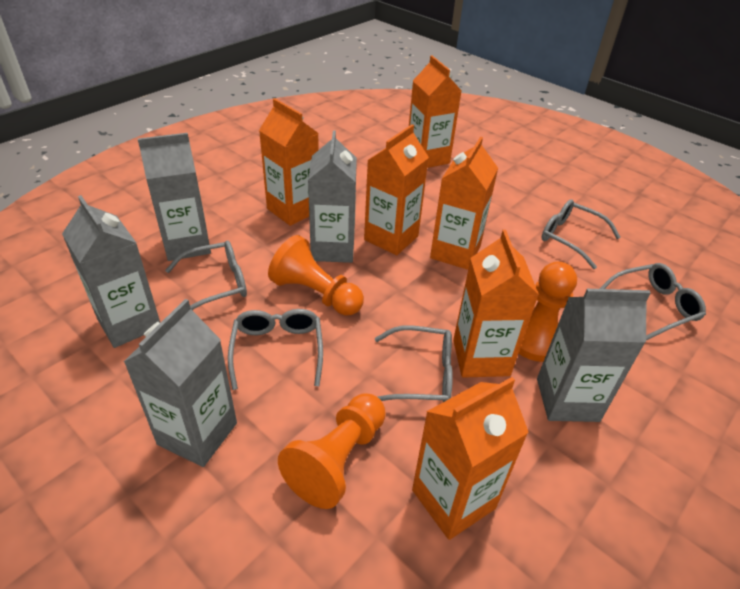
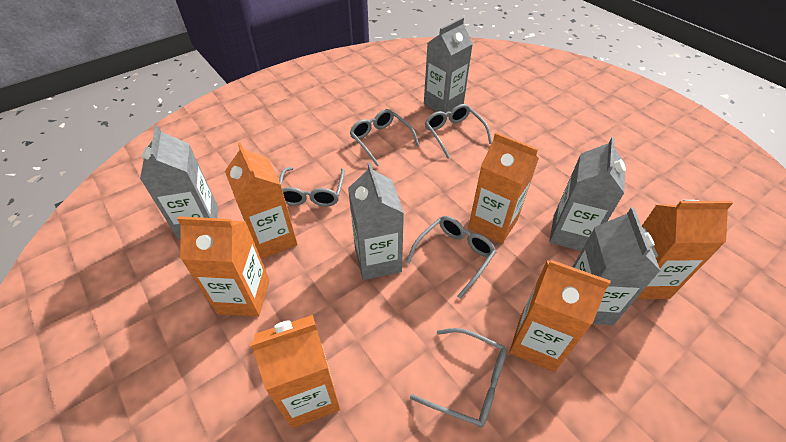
orange pawn: [268,235,364,316] [278,393,386,509] [518,261,577,362] = 3 -> none = 0

